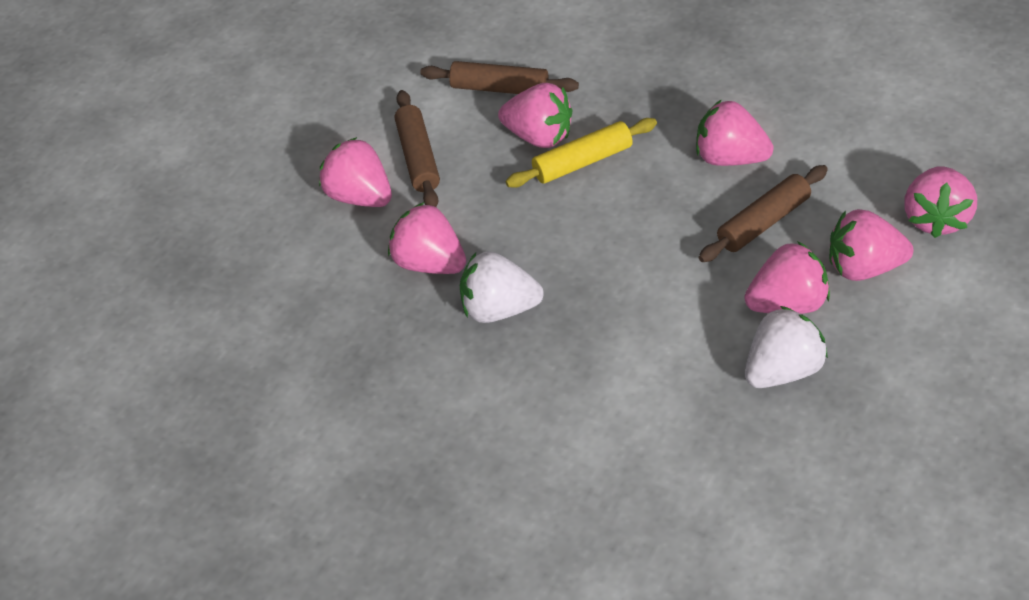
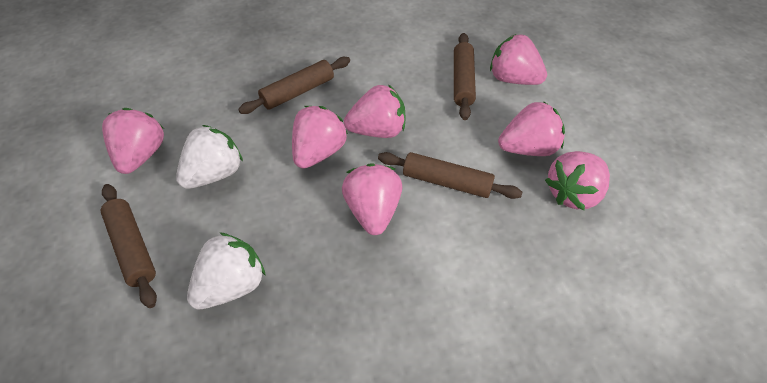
brown rolling pin: [395,90,440,207] [420,61,579,94] [699,165,828,262] = 3 -> [101,184,157,308] [238,57,350,114] [378,152,522,199] [454,33,476,120] = 4
yellow rolling pin: [506,118,657,188] = 1 -> none = 0

